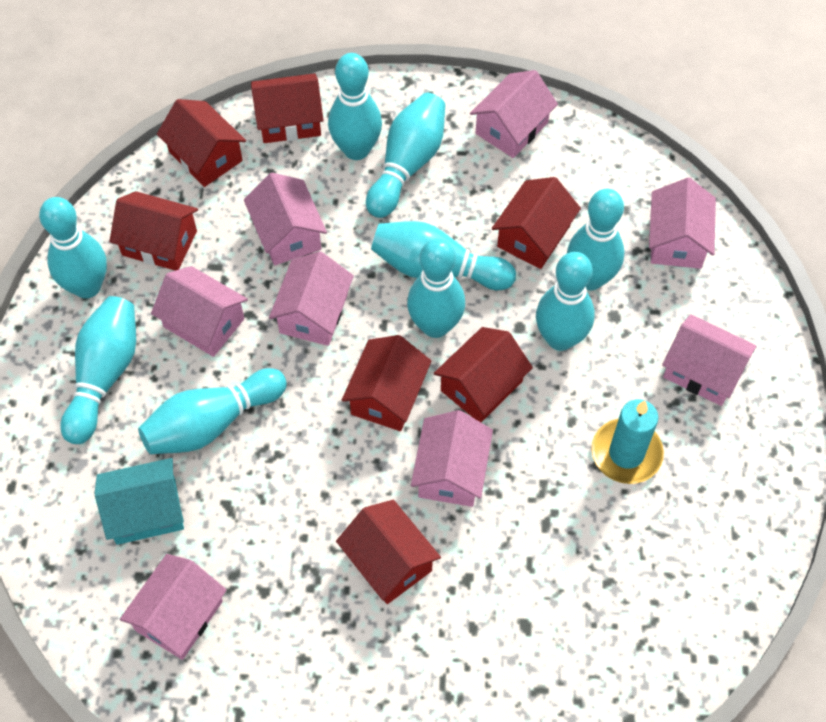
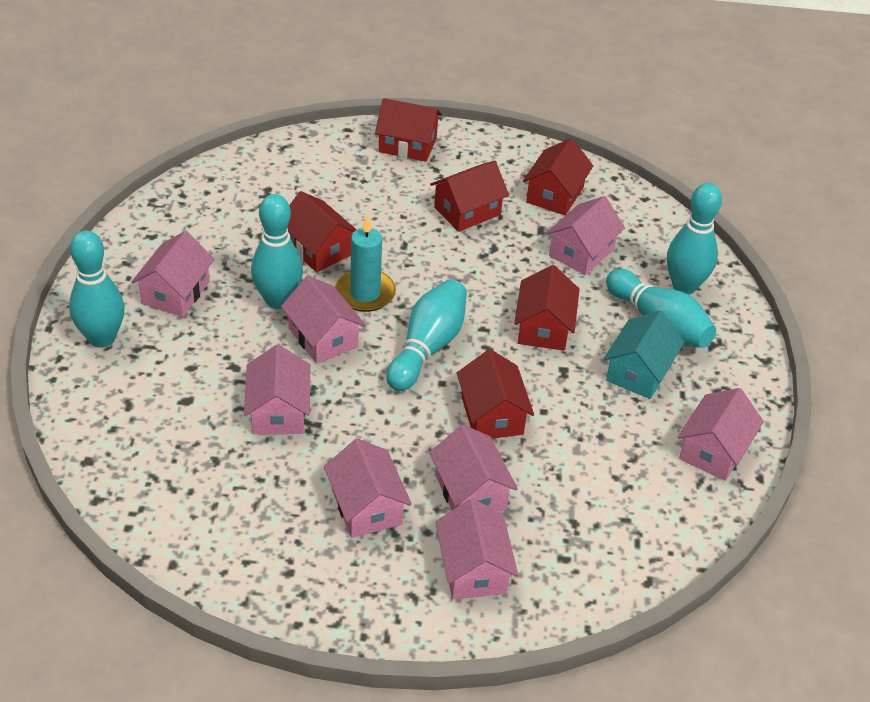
red house: [109,191,198,271] [157,99,246,187] [251,73,324,143] [336,500,441,604] [342,335,431,431] [434,327,533,422] [492,177,581,269] = 7 -> [287,191,357,272] [375,98,442,162] [430,160,509,232] [457,349,534,439] [514,265,580,351] [523,138,593,215] = 6
turquoise bowling pin: [39,197,107,298] [60,296,136,444] [138,368,287,454] [328,53,382,160] [366,93,445,218] [371,221,516,290] [407,238,465,338] [536,252,595,351] [567,189,624,290] = 9 -> [69,230,125,348] [251,194,303,309] [386,279,467,391] [606,269,716,348] [667,183,722,294] = 5

